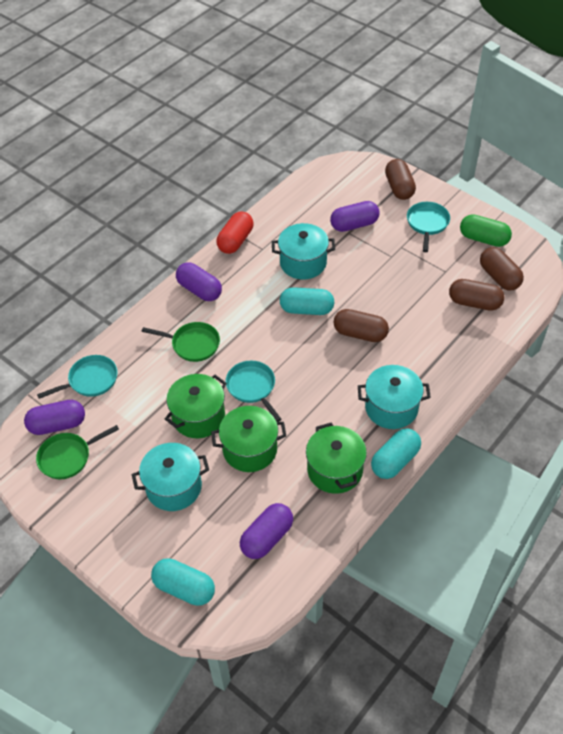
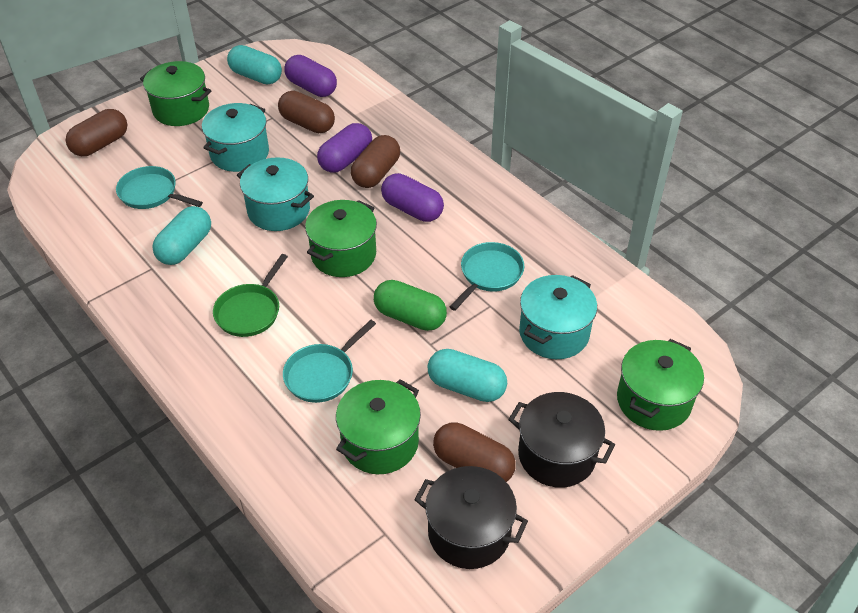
black pot: none = 0 -> [414,466,528,569] [508,392,615,488] = 2
green pan: [36,425,119,479] [142,322,220,362] = 2 -> [213,254,288,337] = 1
green pot: [165,374,227,438] [211,406,286,472] [306,422,367,494] = 3 -> [140,61,211,126] [305,200,377,277] [336,379,421,474] [617,339,704,431] = 4
purple capsule: [24,400,85,435] [176,262,222,301] [240,503,293,559] [330,201,380,232] = 4 -> [285,55,337,97] [317,123,372,173] [381,173,444,222] = 3
red capsule: [216,211,253,254] = 1 -> none = 0

